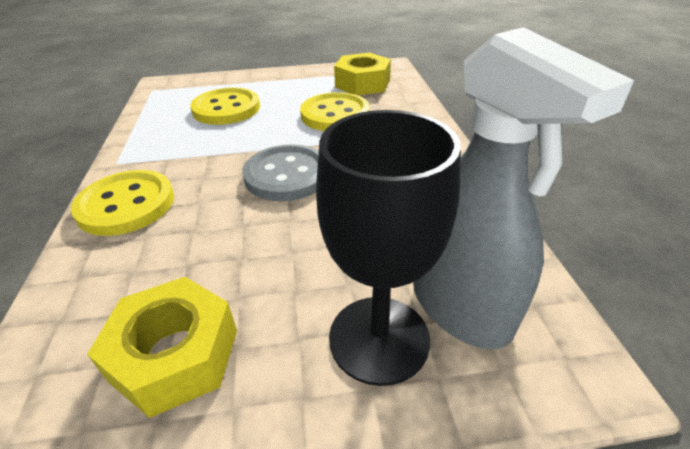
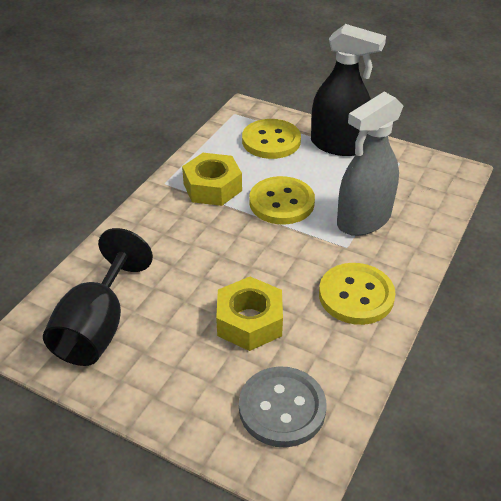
black spray bottle: none = 0 -> [311,24,386,156] = 1

